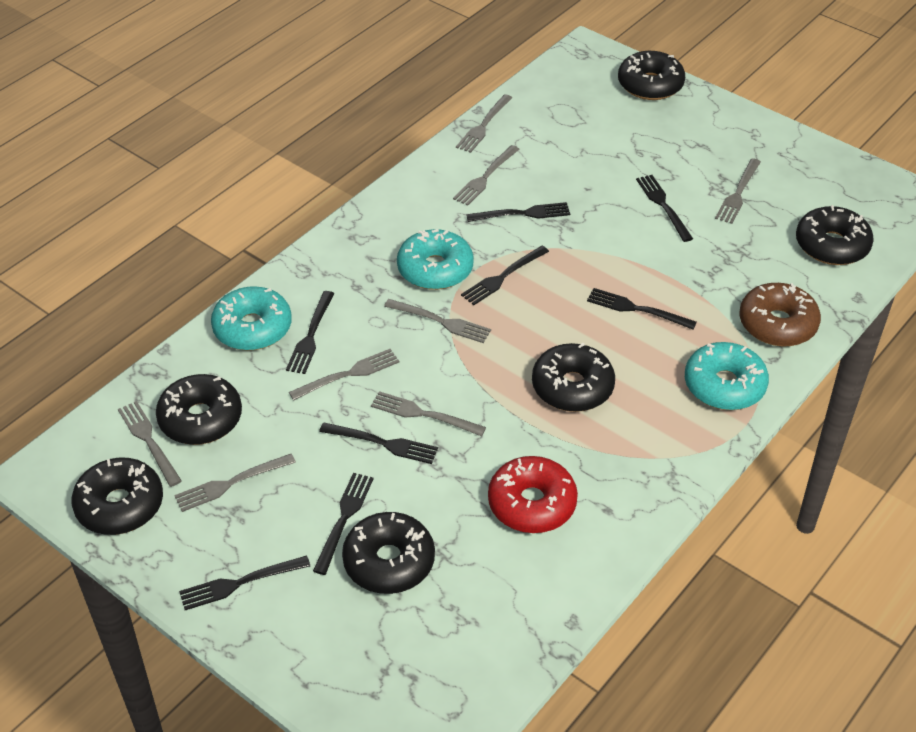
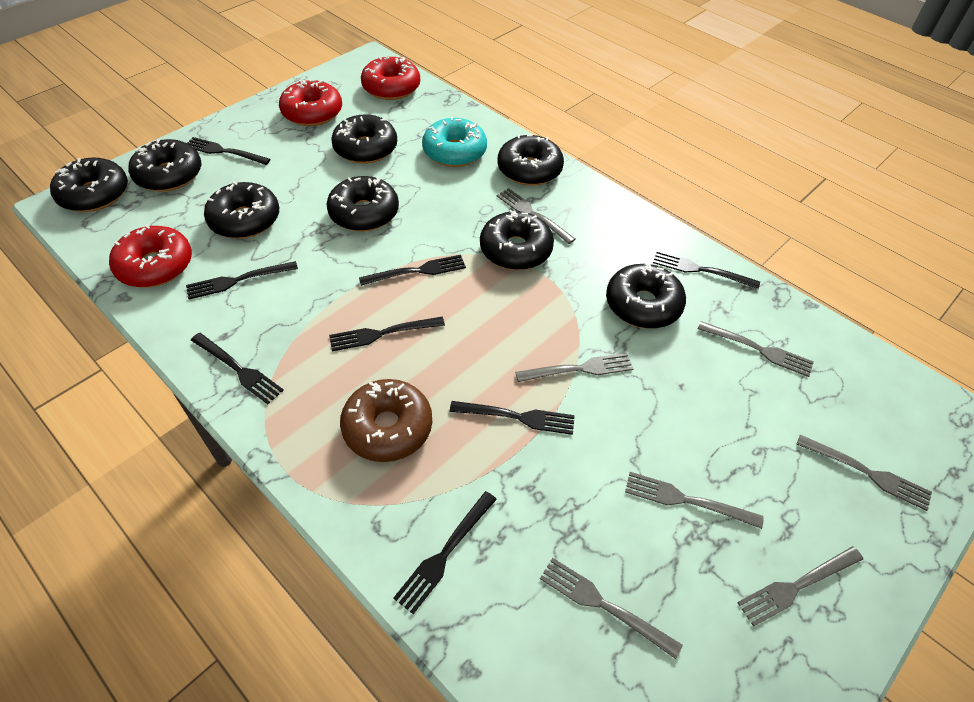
black donut: [71,458,163,535] [156,374,242,445] [342,512,435,594] [532,343,615,412] [618,51,685,100] [796,205,874,265] = 6 -> [50,158,128,212] [128,139,201,192] [204,181,279,239] [327,176,399,232] [331,114,397,164] [480,210,554,270] [498,134,564,186] [606,262,686,329] = 8
grey fork: [118,401,182,487] [174,454,296,512] [289,349,399,400] [371,391,486,436] [384,299,491,343] [453,145,519,206] [456,94,512,153] [715,158,761,224] = 8 -> [497,188,575,244] [515,353,633,382] [540,558,683,659] [625,472,764,529] [698,321,814,377] [737,546,863,627] [797,435,932,511] = 7
red donut: [488,456,578,533] = 1 -> [109,224,192,288] [279,79,342,126] [361,57,420,100] = 3
turquoise donut: [211,286,292,351] [397,229,474,290] [685,342,769,410] = 3 -> [422,116,487,167] = 1

